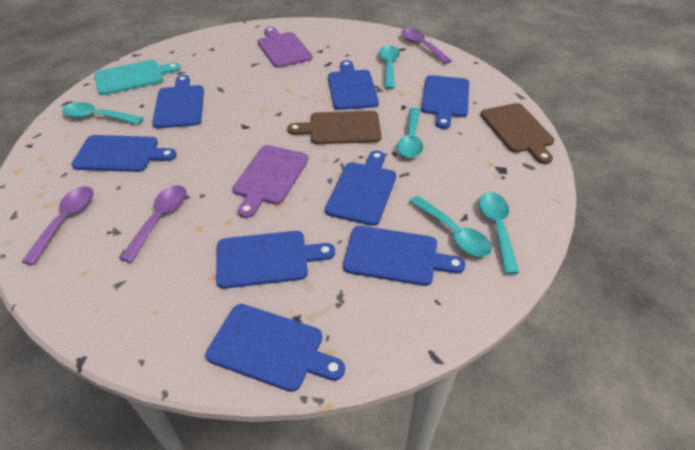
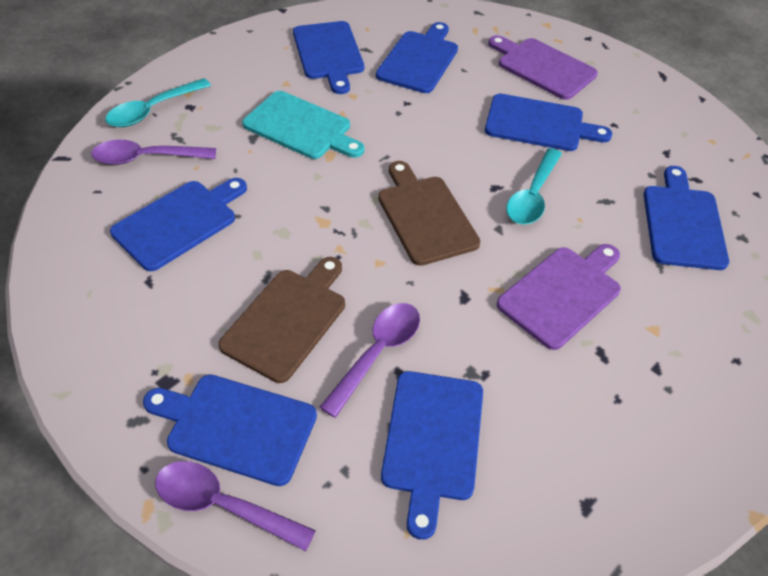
blue cutting board: [71,135,177,172] [152,75,204,128] [206,304,345,392] [216,231,335,289] [325,151,396,226] [328,60,379,110] [343,226,466,286] [421,75,469,129] = 8 -> [110,178,247,271] [143,374,317,486] [293,21,364,94] [376,22,458,93] [381,371,483,540] [485,94,612,151] [644,166,729,270] = 7
turquoise spoon: [62,102,143,124] [379,45,400,89] [397,108,423,158] [409,196,492,257] [479,192,519,274] = 5 -> [105,78,211,127] [506,148,562,225] = 2

